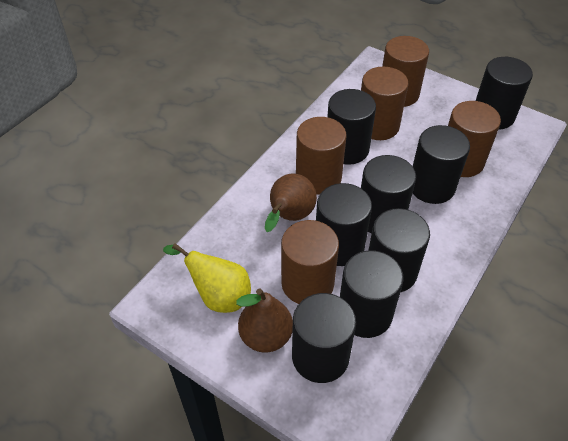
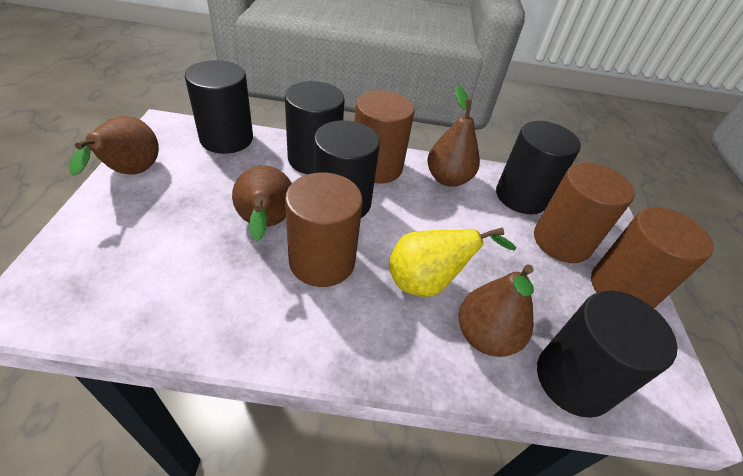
black cylinder: [292,293,356,383] [316,183,372,266] [327,89,376,165] [340,250,404,338] [361,155,416,233] [369,208,430,292] [413,125,470,204] [476,57,533,129] = 8 -> [185,60,253,154] [285,81,345,174] [314,120,380,218] [496,121,581,214] [537,290,678,418] = 5
brown cylinder: [281,220,339,304] [296,117,346,195] [361,67,409,140] [382,36,429,107] [448,101,501,177] = 5 -> [285,172,363,287] [355,90,415,183] [534,162,635,263] [591,207,714,308] = 4
brown pear: [236,288,293,353] [265,173,317,232] = 2 -> [69,116,159,176] [232,166,292,241] [427,86,480,187] [459,264,534,357] = 4

